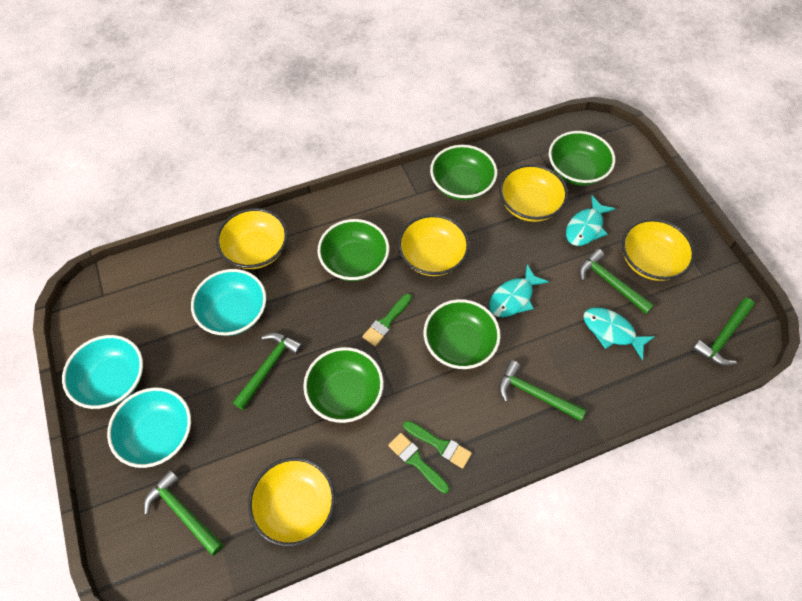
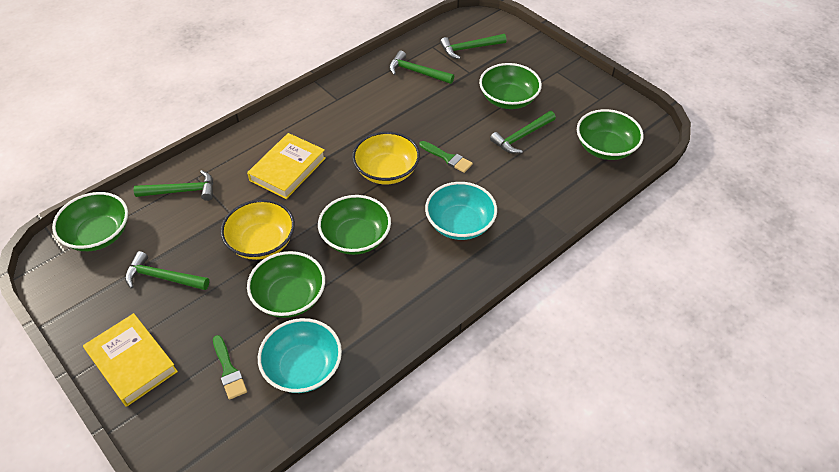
green brush: [362,294,412,346] [388,433,450,494] [403,421,472,469] = 3 -> [213,335,247,400] [419,141,473,173] = 2
turquoise bowl: [62,335,143,409] [107,388,191,468] [191,269,266,336] = 3 -> [258,318,342,393] [425,182,497,240] = 2
turquoise fish: [489,264,549,317] [566,196,616,246] [583,308,655,360] = 3 -> none = 0
yellow book: none = 0 -> [83,313,178,407] [247,133,326,199] = 2
yellow bowl: [216,208,288,269] [248,457,335,547] [398,214,469,276] [499,164,568,222] [622,219,695,281] = 5 -> [221,199,295,260] [352,131,420,184] = 2

